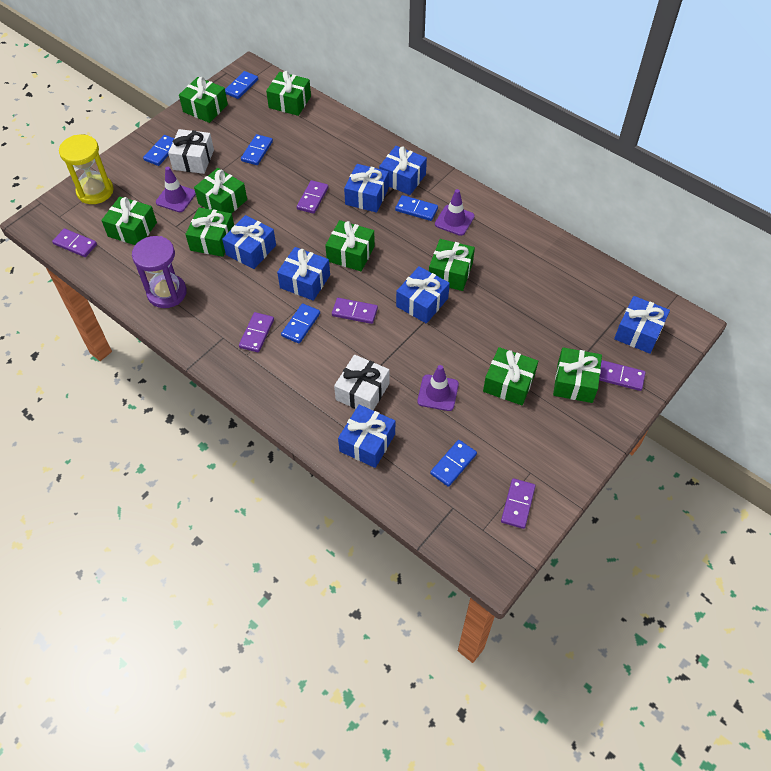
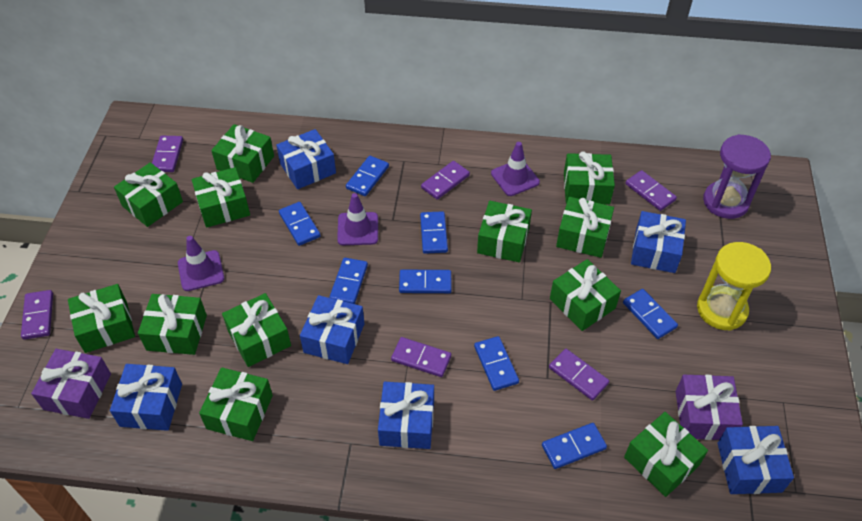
blue domino: [143,135,174,166] [225,71,258,99] [241,134,273,165] [281,303,320,344] [395,195,438,221] [430,440,477,487] = 6 -> [279,202,321,246] [329,258,368,304] [346,156,389,196] [399,270,451,293] [420,211,448,254] [474,336,519,391] [542,423,607,469] [623,289,678,339] = 8
blue gift: [222,215,276,269] [277,247,330,301] [338,405,395,468] [344,164,389,213] [379,146,427,195] [396,266,450,324] [614,296,670,354] = 7 -> [110,364,182,431] [276,129,336,189] [300,295,365,364] [378,382,434,449] [631,211,686,273] [717,426,794,494] = 6
green gift: [101,197,157,245] [179,77,228,123] [185,208,234,257] [194,168,247,213] [266,71,311,116] [325,220,375,271] [429,239,475,291] [483,347,538,405] [553,347,602,403] = 9 -> [68,284,135,353] [114,162,183,227] [138,294,207,355] [192,167,250,228] [199,367,273,441] [211,124,274,183] [222,293,291,367] [477,201,532,262] [550,259,621,331] [556,197,614,258] [564,151,615,205] [624,412,708,497] = 12
purple gift: none = 0 -> [31,349,111,419] [675,375,743,440] = 2
white gift: [168,129,214,174] [334,355,389,410] = 2 -> none = 0

